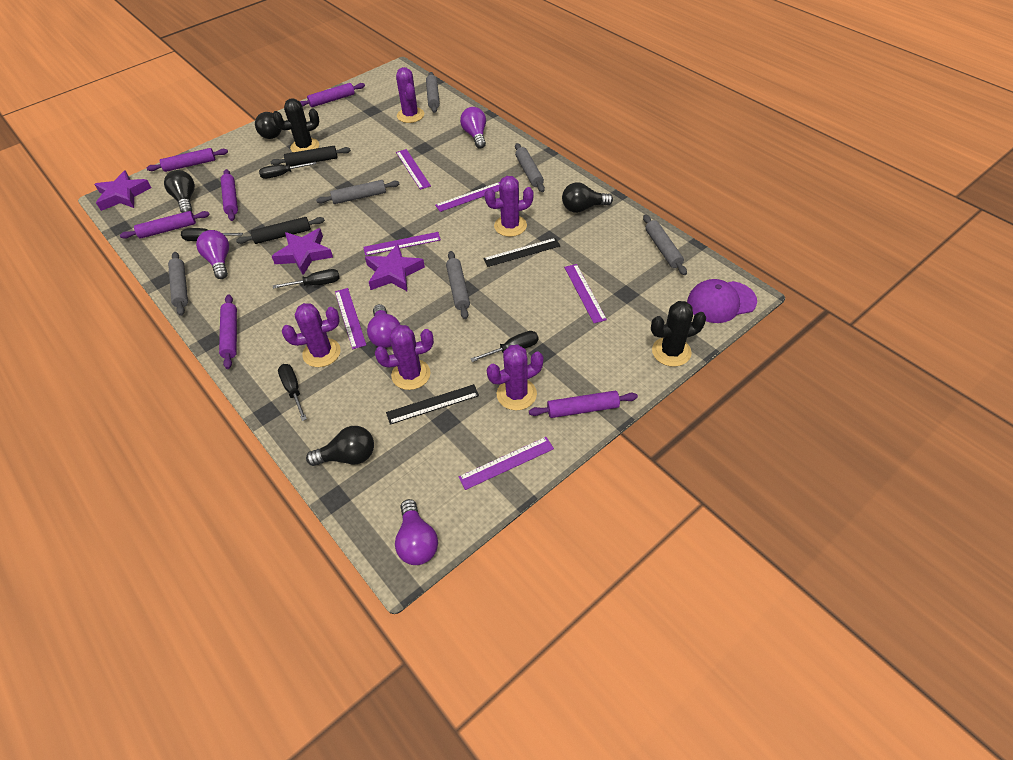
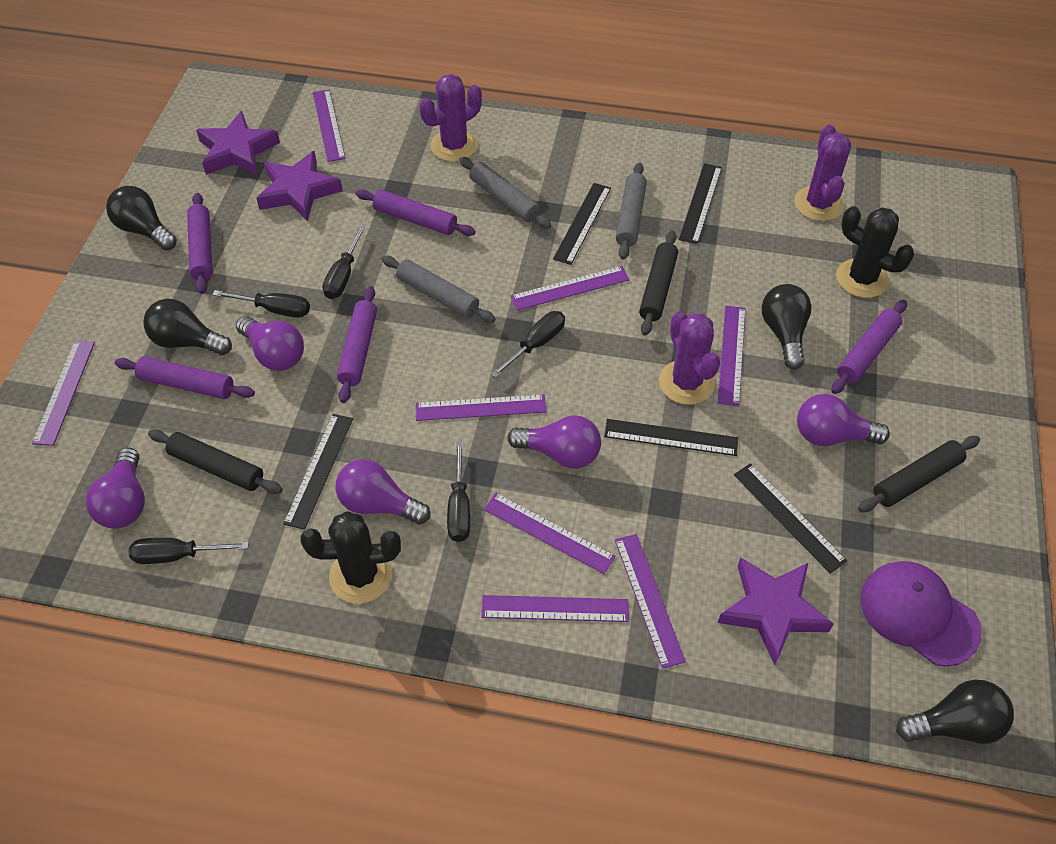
black rolling pin: [236,217,325,244] [271,146,351,166] = 2 -> [148,429,282,494] [639,230,678,336] [858,436,980,512] = 3
black ruler: [386,384,479,425] [483,238,560,267] = 2 -> [283,414,353,530] [553,183,611,265] [604,419,738,456] [679,163,722,244] [734,463,847,574] = 5
grey rolling pin: [168,252,188,316] [316,180,399,204] [426,72,440,113] [446,251,470,319] [515,143,545,192] [643,214,687,275] = 6 -> [382,256,495,323] [459,157,551,229] [616,162,647,260] = 3
purple cactus: [282,303,341,367] [375,325,434,390] [396,67,424,123] [485,176,534,237] [487,344,544,410] = 5 -> [419,74,482,162] [659,311,720,405] [794,125,851,221] = 3
purple light bulb: [196,230,229,279] [367,304,400,348] [395,499,438,565] [460,107,486,149] = 4 -> [86,447,145,529] [236,316,304,371] [335,459,431,525] [507,415,601,469] [797,394,890,446] = 5
purple rolling pin: [120,211,210,239] [147,148,228,172] [219,295,237,369] [221,169,238,221] [299,83,365,107] [529,391,638,418] = 6 -> [115,356,255,399] [187,193,213,294] [337,286,377,403] [355,189,476,236] [831,300,907,394] = 5
purple ruler: [335,288,366,349] [363,232,441,256] [396,149,431,190] [435,182,500,212] [459,437,554,490] [564,264,607,323] = 6 -> [32,340,95,446] [312,90,346,162] [415,394,546,421] [481,595,629,622] [484,493,616,574] [511,266,629,311] [615,534,686,669] [718,306,746,406] = 8

